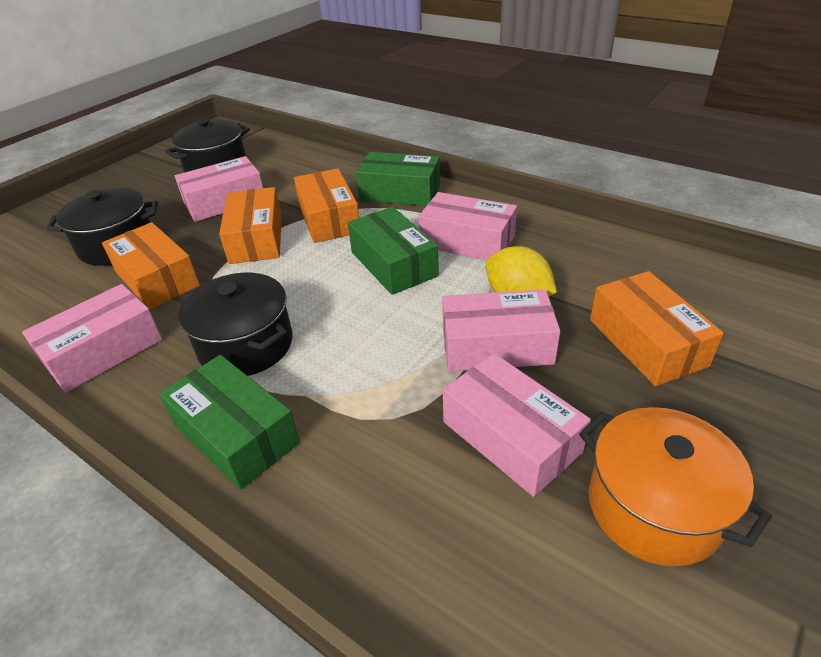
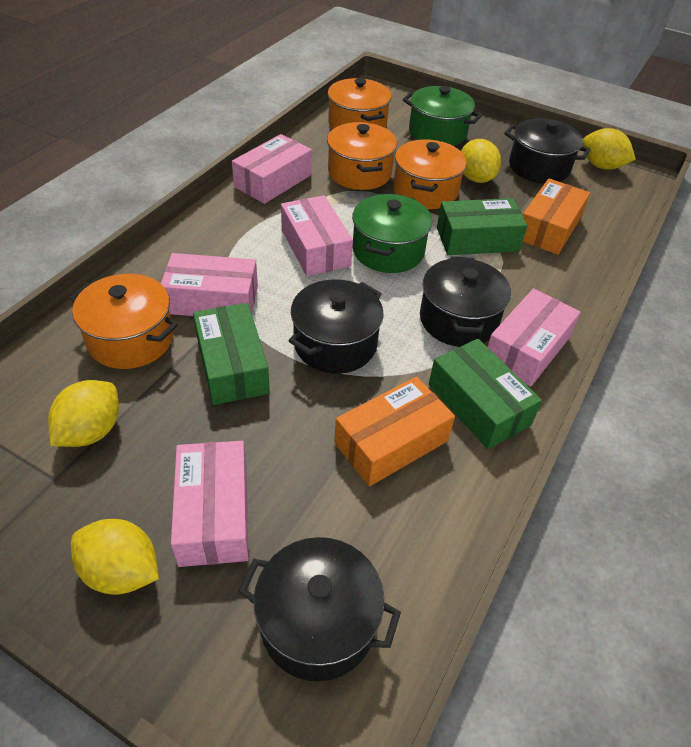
black pot: [47,188,158,266] [165,118,250,173] [178,273,293,376] = 3 -> [238,537,401,681] [289,279,384,374] [420,256,511,347] [504,118,591,183] = 4
green pot: none = 0 -> [352,194,432,273] [403,86,482,146] = 2
orange box: [102,222,200,310] [219,187,282,264] [294,168,359,243] [590,271,724,386] = 4 -> [334,377,455,486] [523,178,590,255] = 2
orange pot: [579,407,772,566] = 1 -> [69,274,178,369] [327,78,392,130] [327,122,397,190] [393,139,467,209] = 4
yellow lemon: [486,246,557,296] = 1 -> [48,380,119,447] [71,519,159,595] [461,139,501,183] [583,128,636,169] = 4

